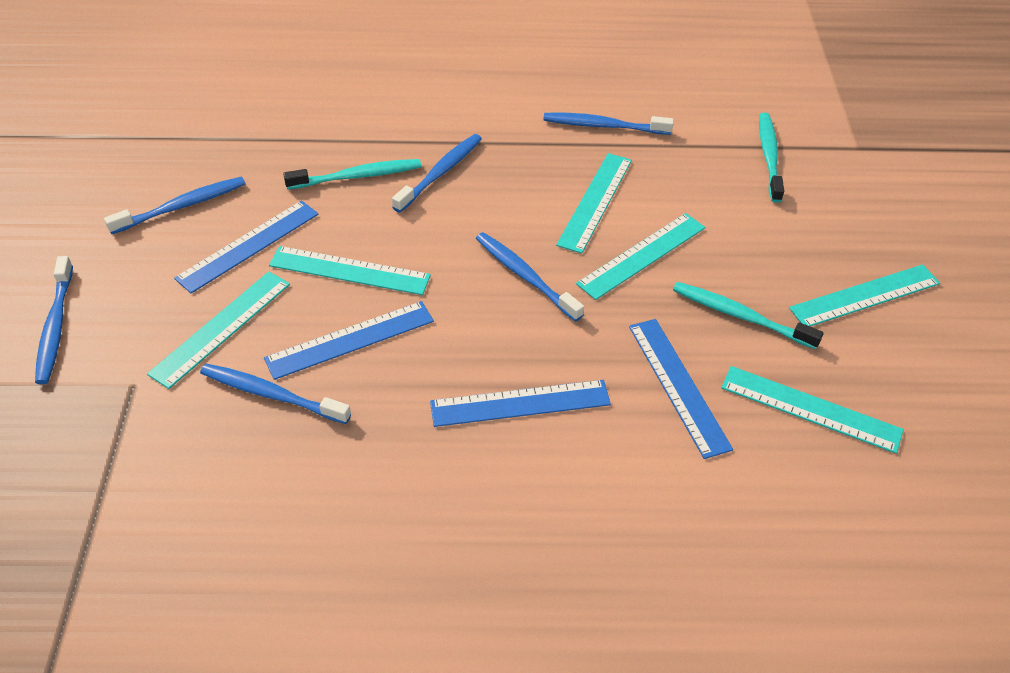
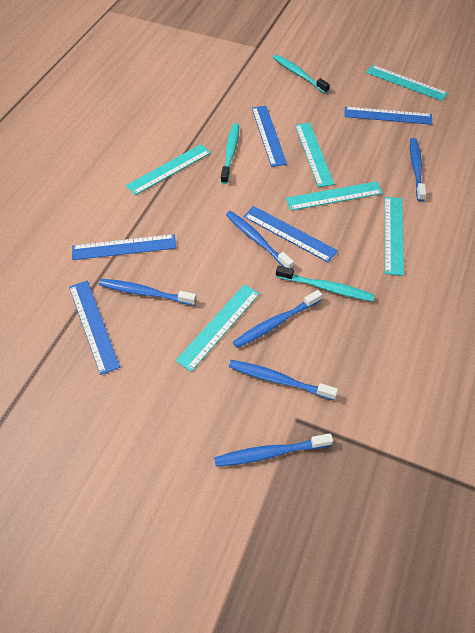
blue ruler: [174,201,319,294] [264,301,434,380] [430,380,611,427] [629,319,733,459] = 4 -> [69,281,120,375] [72,234,176,260] [244,206,338,263] [252,106,287,167] [344,107,432,125] = 5

